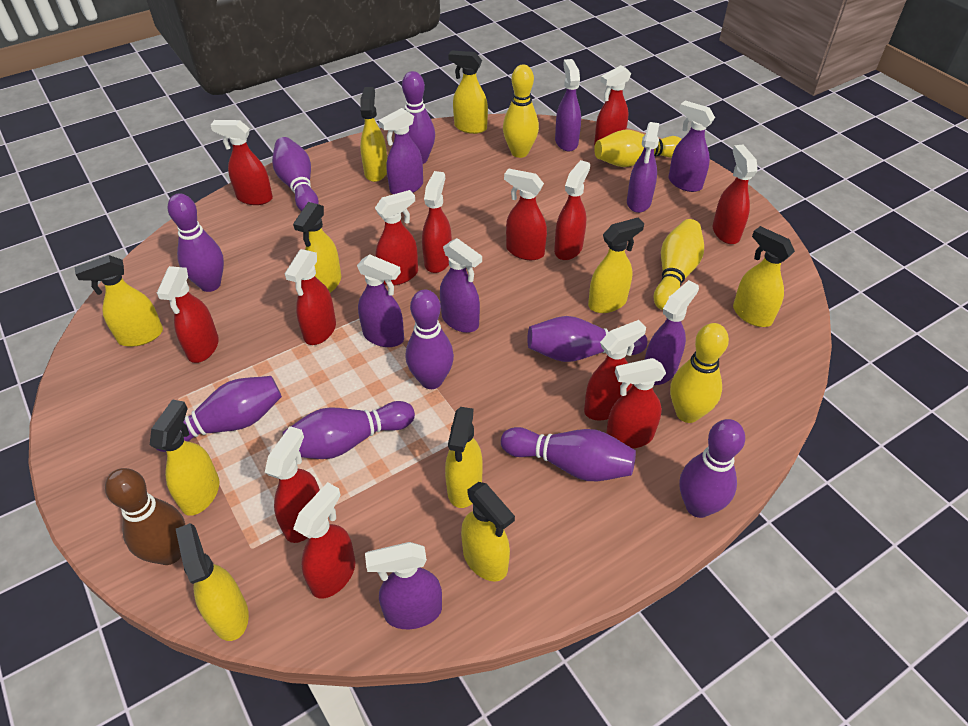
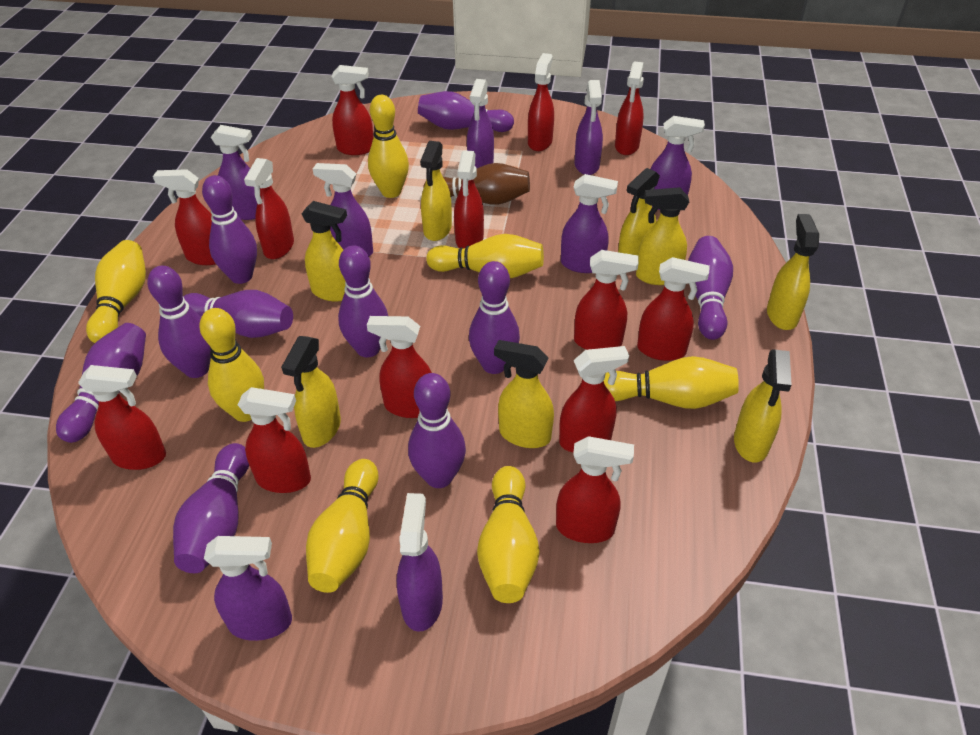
purple bowling pin: [157,376,282,452] [168,194,224,292] [272,137,319,211] [282,401,415,459] [402,71,435,164] [406,289,454,389] [501,427,636,481] [527,316,647,362] [680,419,745,518] = 9 -> [56,323,146,443] [147,266,211,378] [173,443,249,573] [183,290,293,338] [202,175,257,284] [338,245,388,357] [408,373,466,488] [418,91,514,132] [469,261,520,374] [688,236,733,340] = 10
yellow bowling pin: [503,65,539,158] [594,130,682,167] [653,219,704,310] [670,323,729,423] = 4 -> [86,240,146,343] [199,308,264,422] [306,459,379,593] [368,95,409,198] [426,234,544,278] [477,466,539,603] [604,356,739,409] = 7
yellow spray bottle: [74,255,163,347] [150,399,219,516] [176,523,249,641] [293,202,341,293] [360,87,387,182] [445,407,483,508] [448,50,488,134] [461,482,515,582] [588,218,644,313] [733,226,795,327] = 10 -> [281,336,341,448] [302,201,347,302] [420,141,452,241] [494,340,554,448] [618,168,660,255] [636,187,689,285] [734,350,792,462] [767,214,819,330] = 8

